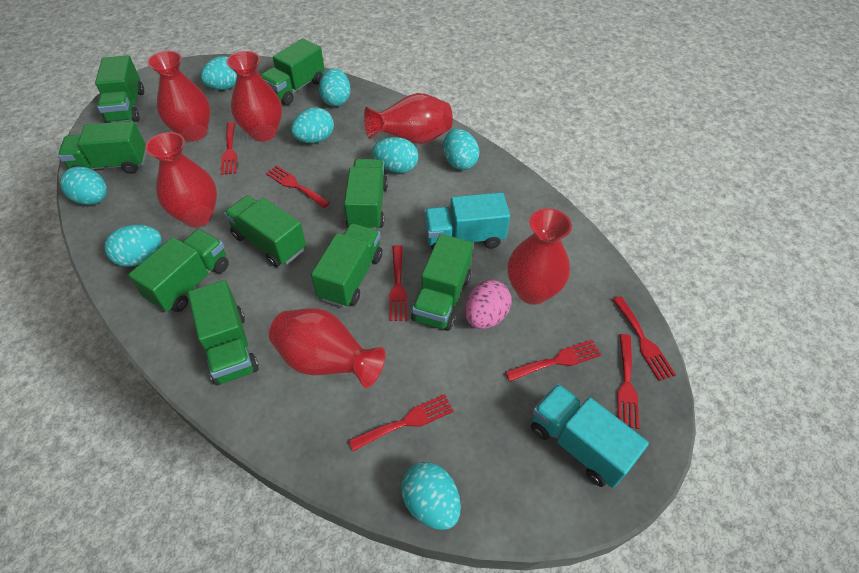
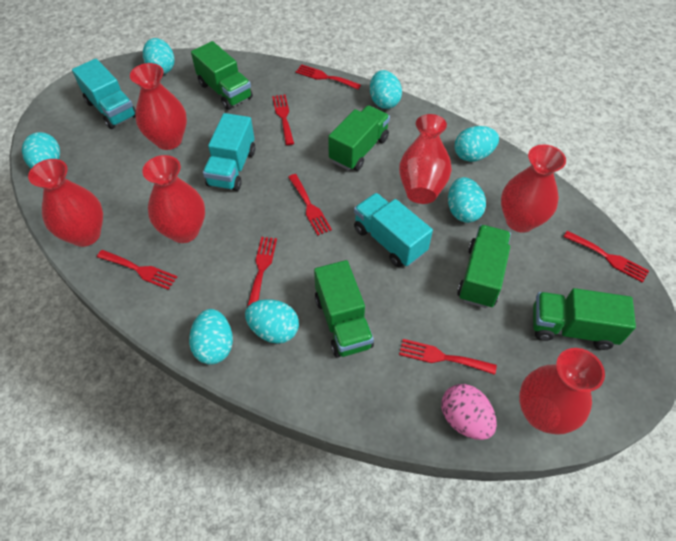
green truck: [58,121,147,174] [95,55,144,123] [128,229,229,312] [188,280,259,385] [224,196,306,267] [261,38,325,105] [311,223,382,308] [344,159,388,230] [411,234,473,331] = 9 -> [191,41,253,110] [314,260,374,358] [328,105,390,171] [457,225,511,308] [533,288,636,350] = 5
turquoise egg: [60,166,107,205] [104,225,162,267] [201,56,237,90] [291,107,334,143] [319,68,350,107] [372,137,418,173] [401,462,461,530] [443,129,479,170] = 8 -> [22,132,60,168] [143,38,174,74] [189,309,233,365] [245,299,299,344] [370,70,402,109] [448,177,486,223] [455,126,499,162] = 7
turquoise truck: [424,192,510,250] [531,384,649,488] = 2 -> [72,59,136,129] [203,113,255,191] [354,193,433,267] = 3

